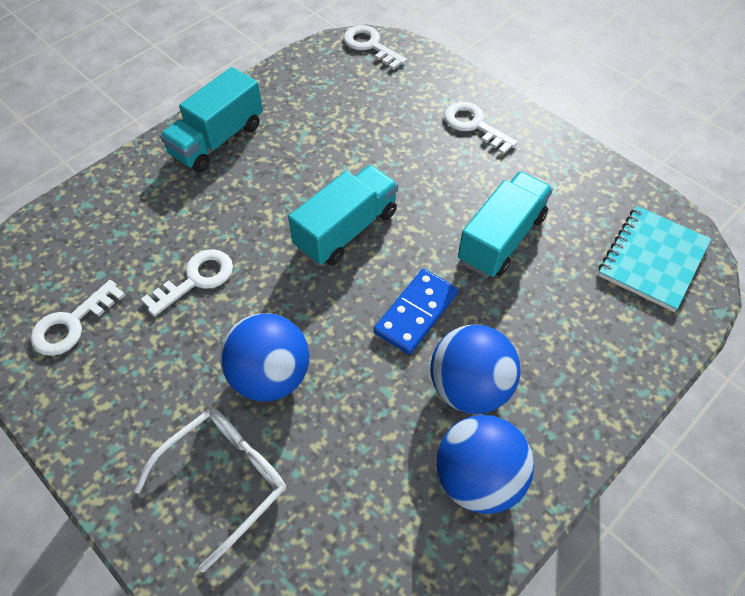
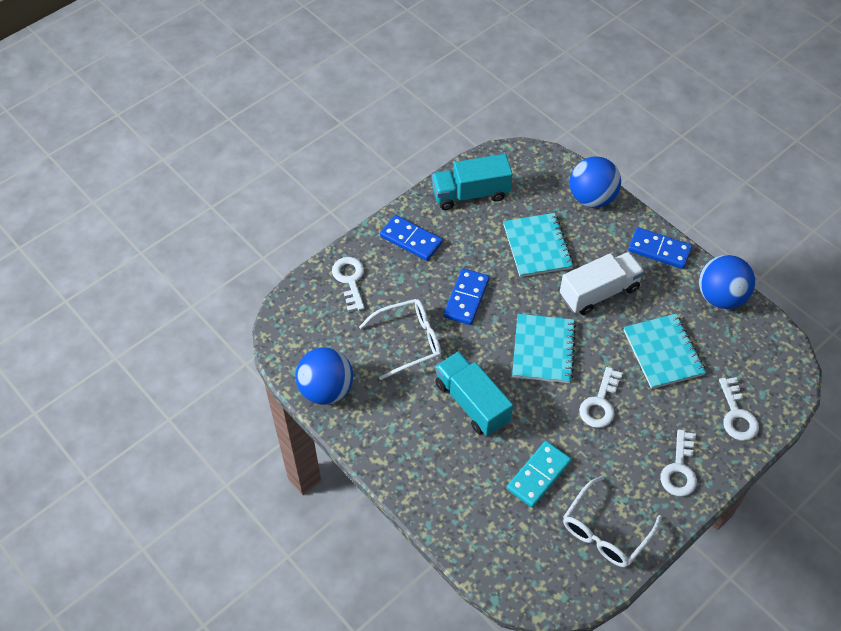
blue domino: [374,269,458,354] = 1 -> [380,215,443,261] [444,268,489,325] [628,227,692,269] = 3
turquoise domino: none = 0 -> [507,441,571,508] = 1
turquoise notebook: [598,206,711,312] = 1 -> [503,213,573,277] [512,314,576,383] [624,314,706,389] = 3
turquoise truck: [160,67,263,173] [288,165,398,266] [458,171,553,278] = 3 -> [432,154,513,210] [435,351,513,436] = 2
white glasses: [134,409,286,572] = 1 -> [359,299,441,380] [563,476,662,567] = 2
white truck: none = 0 -> [560,252,645,315] = 1

